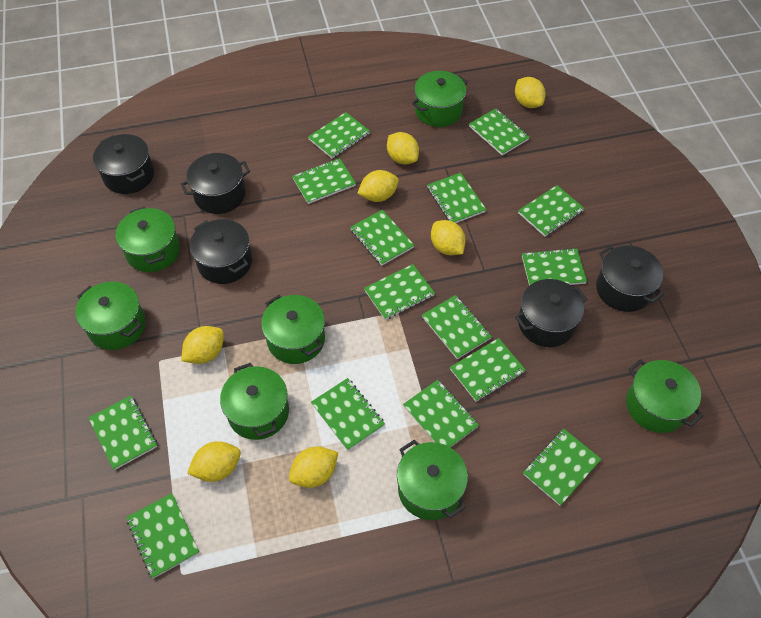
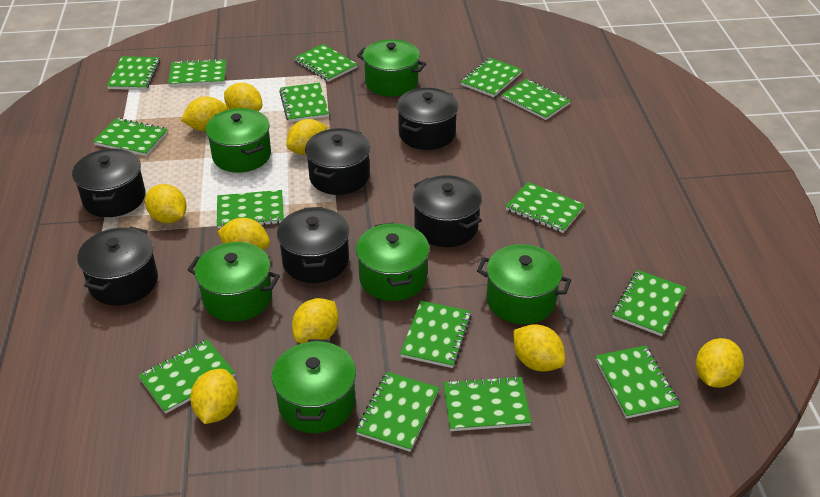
black pot: [93,134,154,194] [181,153,250,214] [190,219,252,284] [515,279,588,347] [596,246,664,312] = 5 -> [72,149,145,217] [77,227,158,305] [277,207,349,283] [305,128,370,195] [397,88,458,150] [413,175,482,247] = 6
green pot: [75,282,146,350] [116,207,180,272] [220,363,289,440] [261,295,325,364] [397,440,468,520] [412,71,468,127] [626,359,703,433] = 7 -> [188,242,280,322] [206,108,271,173] [272,339,356,433] [356,223,430,301] [357,39,426,96] [477,244,571,324] = 6
yellow lemon: [181,326,224,364] [187,441,241,482] [289,446,338,488] [357,170,399,202] [387,132,419,164] [431,220,466,255] [515,77,546,108] = 7 -> [145,184,187,223] [180,96,228,131] [190,369,239,424] [217,218,270,250] [224,83,262,111] [286,119,327,155] [292,298,339,343] [513,324,565,372] [696,338,744,388] = 9

